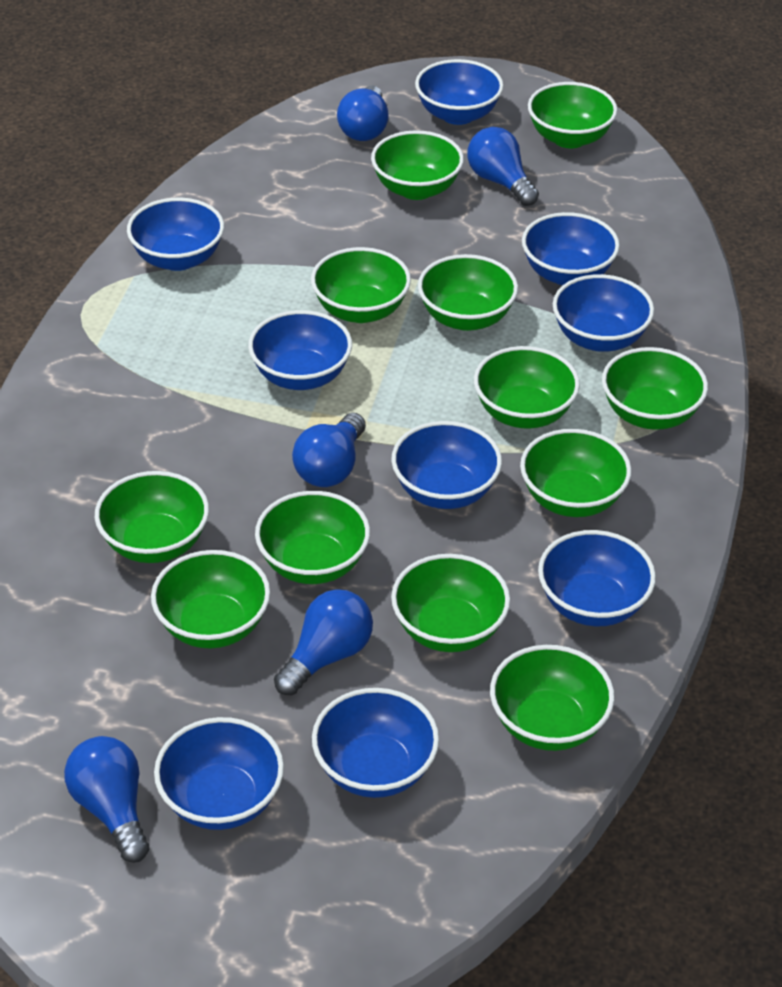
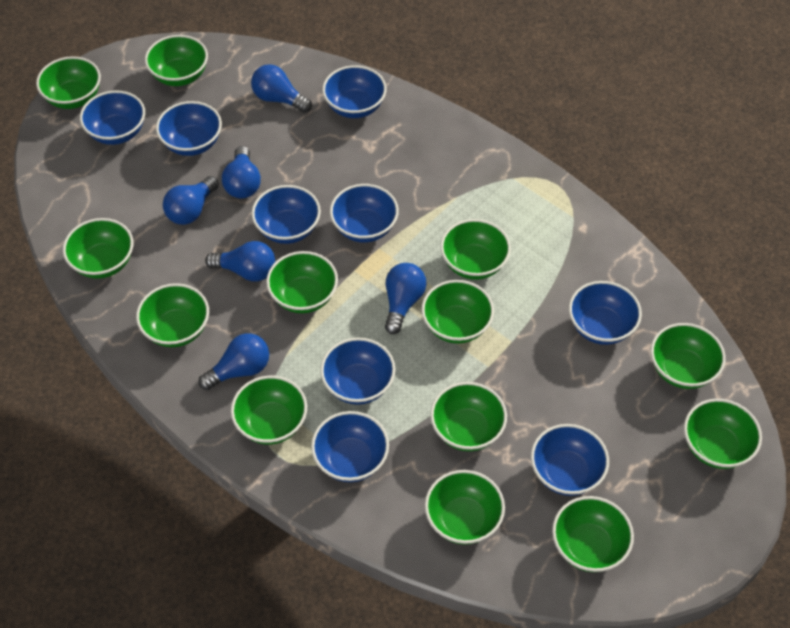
blue light bulb: [64,736,149,863] [274,589,373,696] [292,413,366,487] [337,86,389,141] [467,127,539,206] = 5 -> [163,176,219,225] [198,333,269,390] [205,241,275,282] [222,146,261,198] [251,64,312,113] [385,263,427,334] = 6
green bowl: [95,471,209,563] [151,550,270,648] [255,491,370,584] [311,247,411,323] [371,130,464,200] [391,554,510,652] [418,254,518,331] [474,346,580,429] [490,645,615,751] [520,429,632,517] [528,82,617,148] [602,347,708,430] = 12 -> [36,56,101,109] [63,218,133,279] [136,283,209,347] [145,35,208,86] [231,376,307,445] [266,251,338,313] [421,280,494,344] [425,470,505,545] [430,382,507,451] [441,219,511,280] [552,496,634,572] [651,323,726,389] [684,399,762,469] = 13

